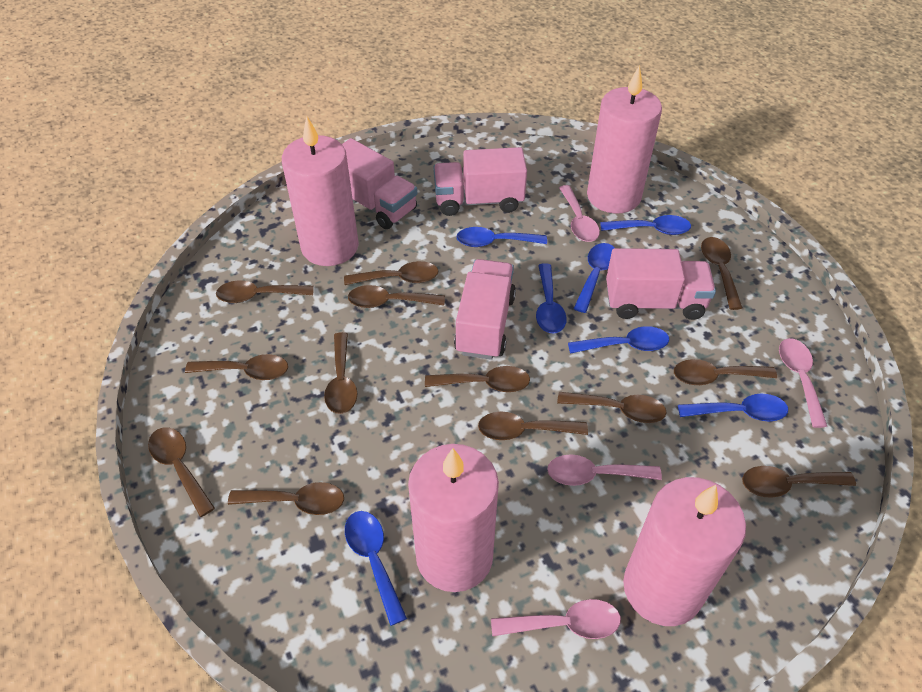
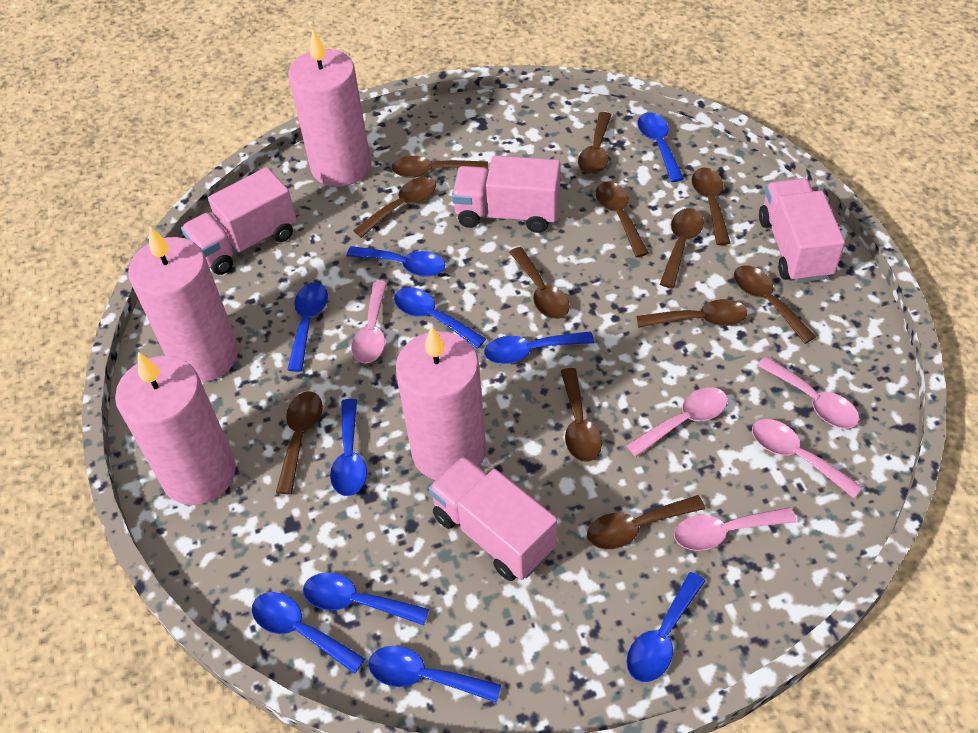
blue spoon: [345,511,407,626] [456,227,547,247] [536,263,567,333] [568,326,669,354] [573,243,614,313] [600,215,691,235] [678,394,788,421] = 7 -> [252,592,366,674] [287,282,328,372] [303,573,429,625] [330,399,367,496] [347,246,446,277] [368,646,501,703] [394,287,486,349] [484,331,594,364] [627,572,705,682] [638,112,684,182] = 10
brown spoon: [148,427,215,517] [185,354,288,380] [216,280,314,303] [228,482,344,515] [324,332,357,414] [344,261,438,285] [348,285,445,308] [425,366,530,392] [478,412,588,440] [557,392,667,423] [674,359,777,385] [701,237,743,310] [742,466,856,498] = 13 -> [276,391,323,494] [353,177,436,238] [391,156,488,178] [509,247,570,319] [561,368,602,462] [578,112,612,174] [587,495,705,549] [596,182,649,257] [637,299,747,328] [660,208,704,288] [692,168,730,245] [734,265,816,344] = 12
pink spoon: [491,599,621,639] [547,454,662,486] [559,185,600,242] [779,338,827,428] = 4 -> [351,281,387,363] [626,387,728,457] [674,507,797,551] [752,419,862,498] [757,356,859,429] = 5

